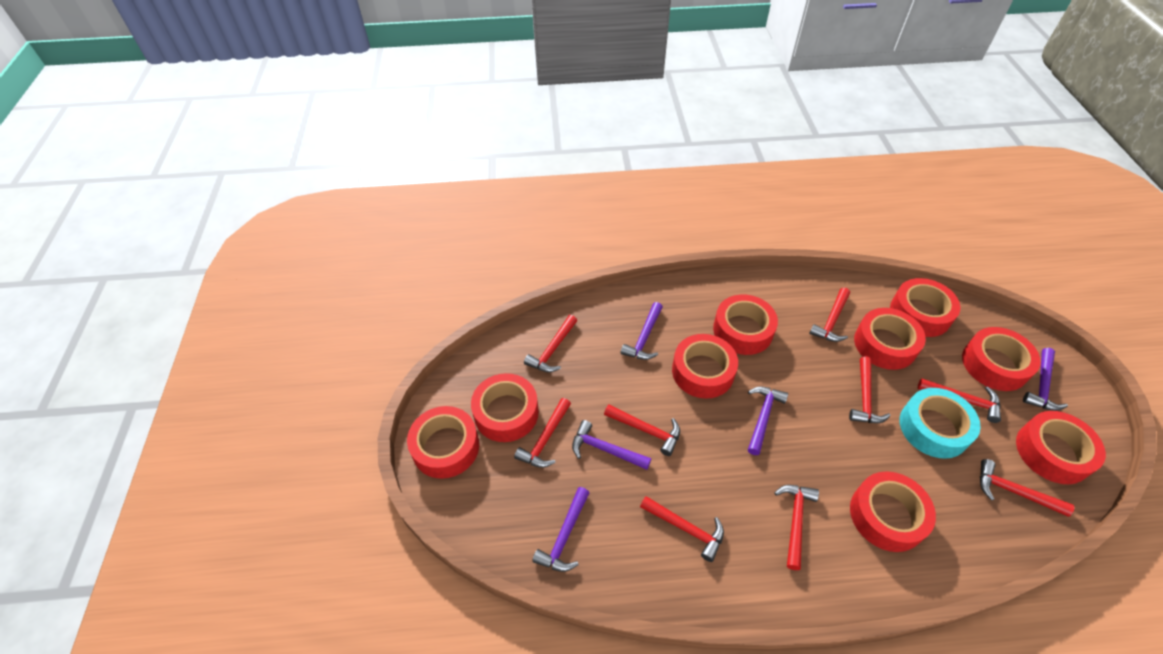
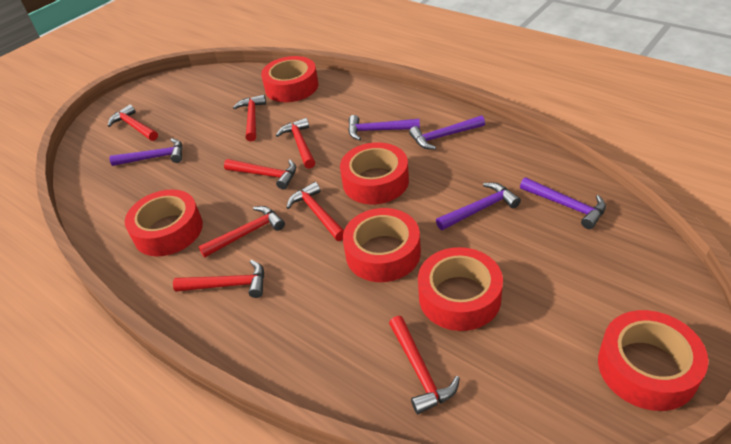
red hammer: [514,398,571,468] [524,315,577,372] [604,405,680,456] [640,496,724,562] [774,485,819,570] [809,288,850,342] [849,356,891,423] [918,378,1001,423] [980,459,1074,517] = 9 -> [108,104,158,141] [173,259,264,298] [198,206,285,258] [224,159,296,190] [233,95,266,142] [276,118,315,169] [286,182,344,241] [389,316,460,414] = 8
red tape: [407,406,479,479] [471,373,539,442] [672,334,738,399] [713,295,778,355] [850,471,936,552] [854,308,926,370] [890,278,961,337] [962,327,1041,391] [1016,411,1106,484] = 9 -> [125,189,203,256] [261,56,319,102] [340,142,409,205] [343,208,421,282] [418,247,503,331] [598,310,709,411] = 6
turquoise tape: [900,388,981,459] = 1 -> none = 0

